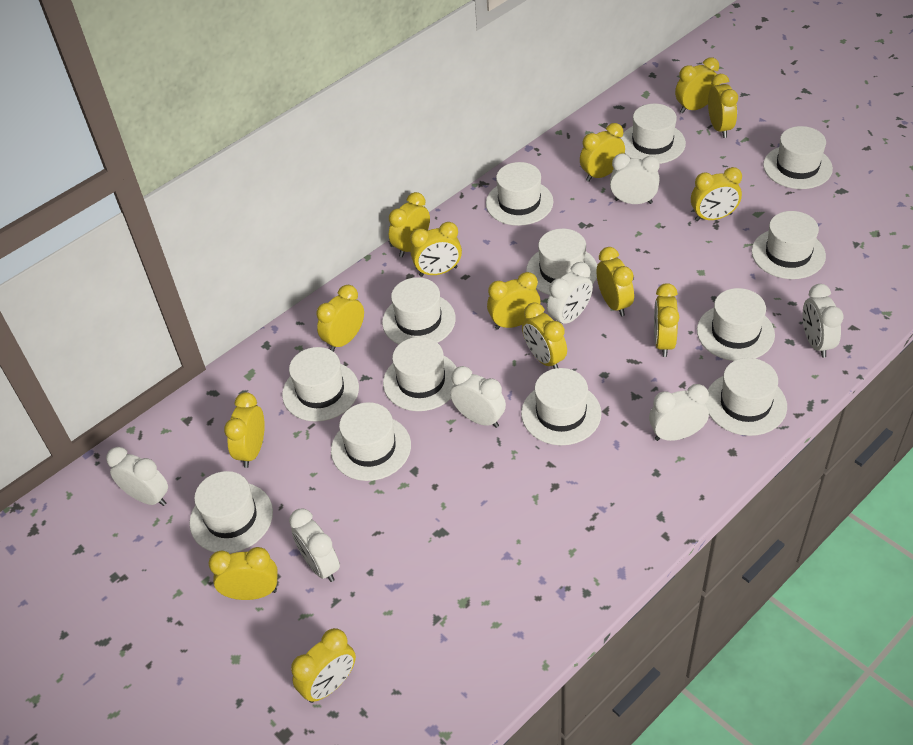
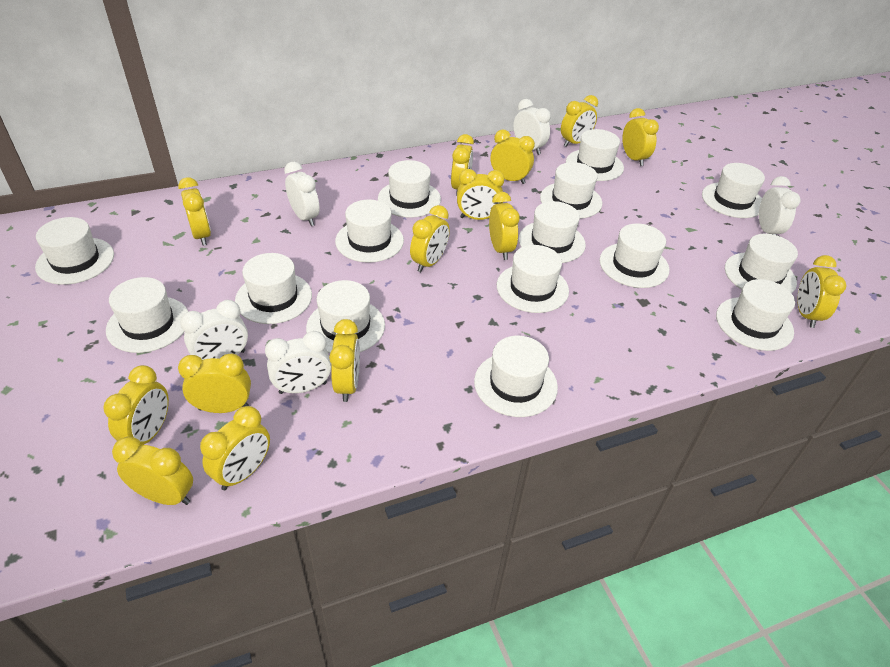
white clock: [106,447,168,506] [289,509,340,582] [450,366,506,428] [547,262,593,324] [610,153,660,204] [649,384,709,441] [803,284,844,358] = 7 -> [180,300,248,360] [265,331,331,394] [284,162,320,226] [513,99,551,155] [759,176,801,235] = 5
white hat: [189,471,273,553] [282,347,359,422] [331,402,411,481] [382,277,456,344] [383,337,457,411] [486,162,553,226] [521,368,601,445] [526,229,597,295] [621,104,686,164] [697,288,775,361] [706,358,787,436] [752,211,826,279] [763,126,833,189] = 13 -> [35,217,114,285] [106,277,189,353] [235,253,312,324] [306,280,385,353] [335,200,404,263] [378,160,441,218] [474,336,558,417] [497,245,569,313] [519,201,586,263] [540,162,602,219] [566,129,624,181] [599,223,669,288] [702,163,765,218] [716,279,795,351] [725,234,798,293] = 15

